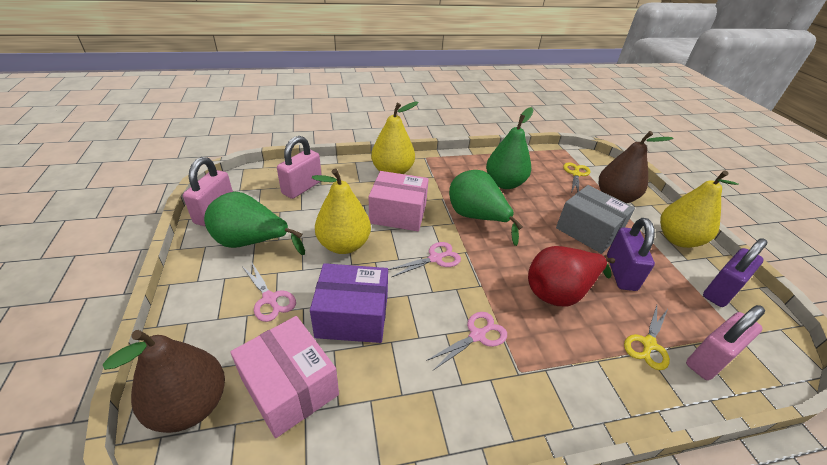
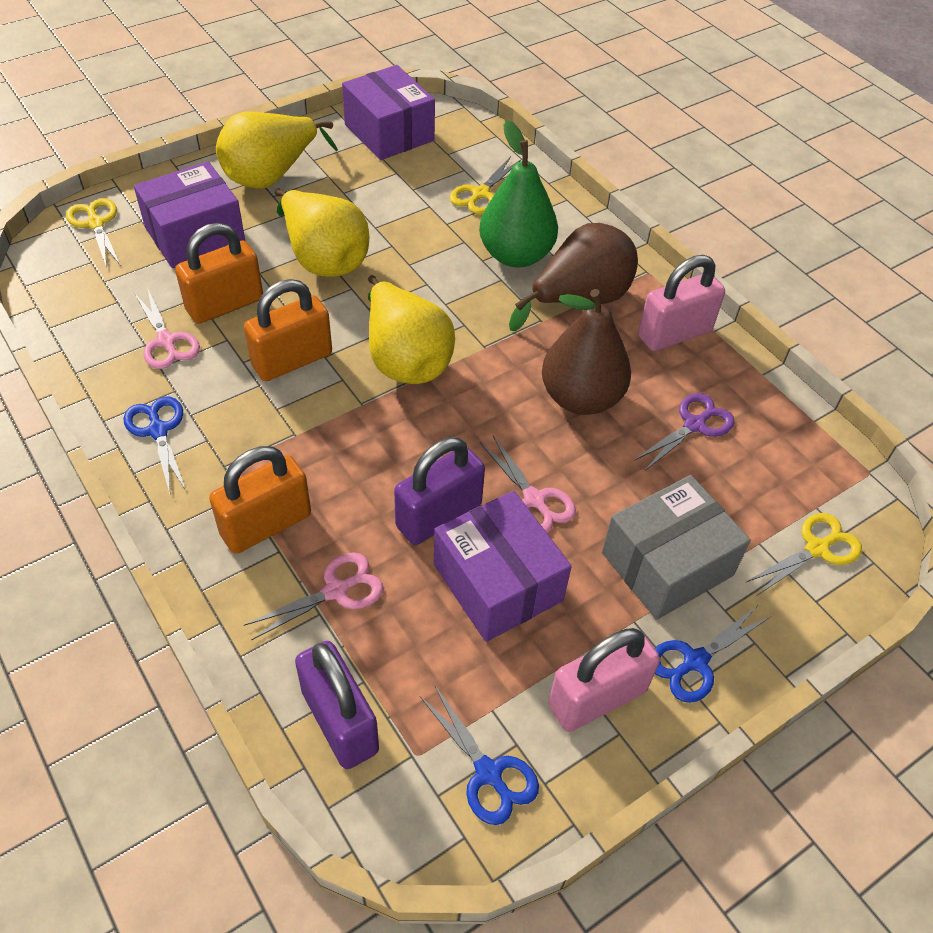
blue scissors: none = 0 -> [123,397,187,493] [420,686,539,825] [655,605,771,703] = 3
green pear: [204,192,305,255] [449,170,523,246] [486,107,533,189] = 3 -> [479,120,558,267] = 1
orange padlock: none = 0 -> [175,223,263,324] [209,446,311,554] [244,279,332,381] = 3
pink box: [230,316,339,438] [369,171,429,231] = 2 -> none = 0
pink padlock: [183,157,233,227] [277,136,321,199] [686,305,765,380] = 3 -> [548,628,660,732] [638,255,725,351] = 2
purple box: [310,263,388,343] = 1 -> [134,161,245,268] [342,65,435,160] [434,491,572,642] = 3
purple scissors: none = 0 -> [633,393,735,471] = 1
red pear: [528,246,615,307] = 1 -> none = 0
yellow scissors: [563,163,590,193] [624,305,670,370] = 2 -> [66,198,121,268] [450,157,521,215] [746,513,862,595] = 3

